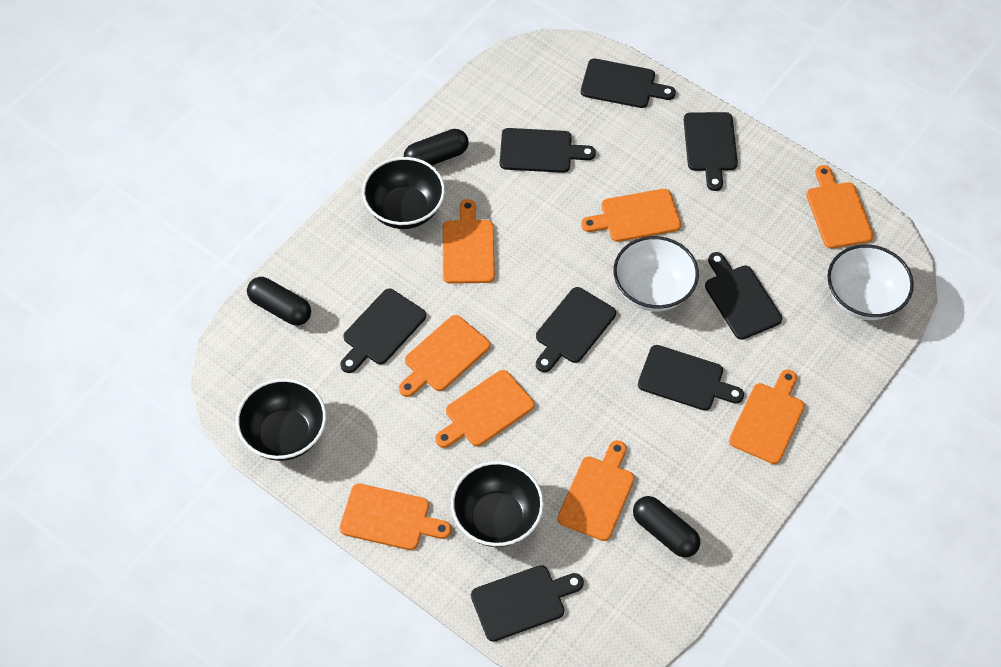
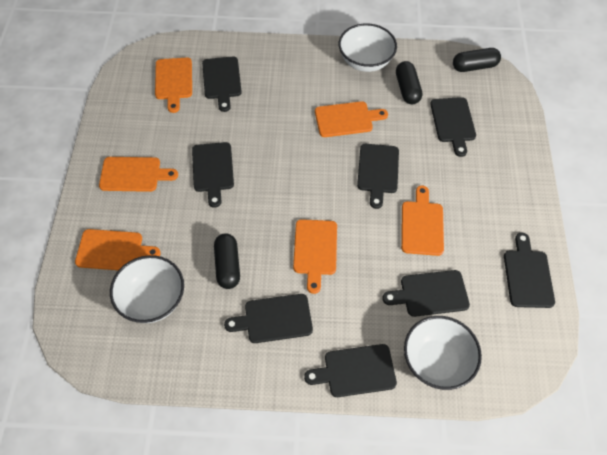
black bowl: [236,378,326,461] [362,157,445,229] [451,461,544,547] = 3 -> none = 0
orange cutting board: [340,484,451,550] [399,315,490,397] [435,370,534,448] [443,199,495,284] [558,440,634,541] [581,189,681,242] [729,370,805,464] [806,165,874,249] = 8 -> [75,229,160,270] [99,157,178,192] [155,58,192,113] [293,219,337,294] [315,101,388,137] [401,186,444,256] = 6
white bowl: [613,236,699,312] [827,245,914,320] = 2 -> [110,255,184,323] [339,23,397,72] [404,316,482,390] = 3

